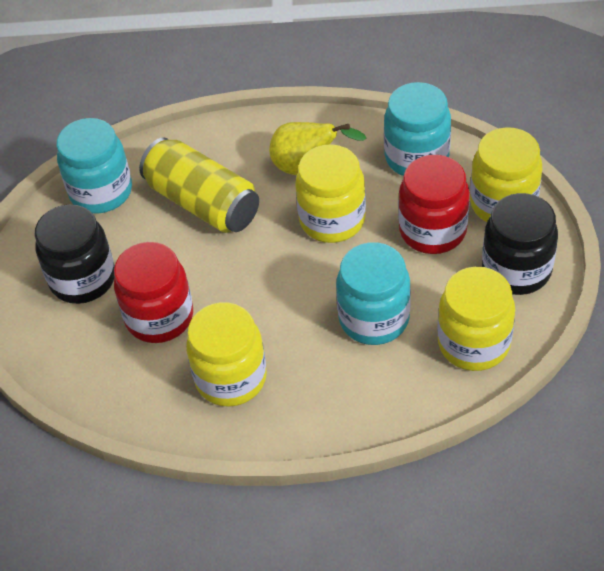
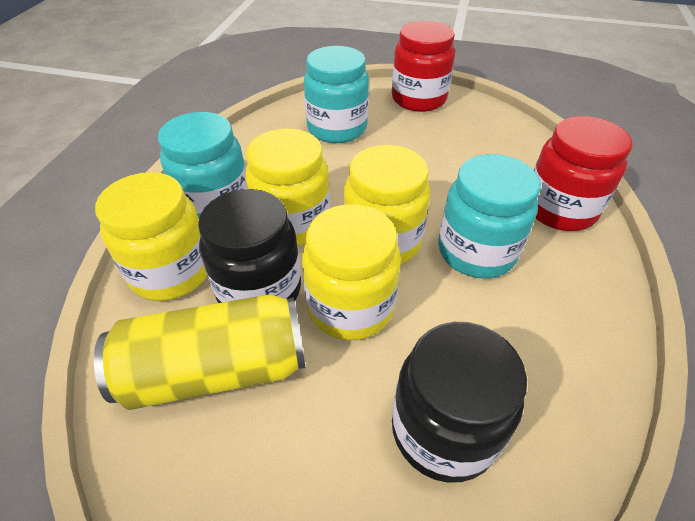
yellow pear: [269,122,366,175] = 1 -> none = 0

